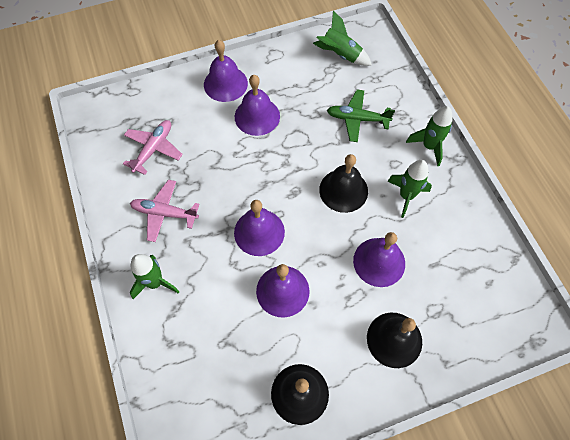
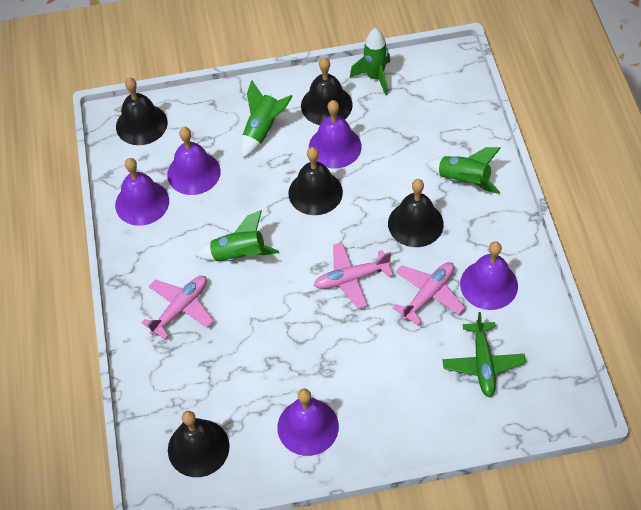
black bell: [271,364,329,425] [319,154,368,213] [367,313,422,368] = 3 -> [116,78,168,145] [168,411,230,477] [288,147,343,215] [301,58,353,125] [388,179,444,247] = 5
pink plane: [123,120,183,175] [130,180,199,242] = 2 -> [141,276,214,340] [314,242,393,309] [393,262,465,325] = 3

